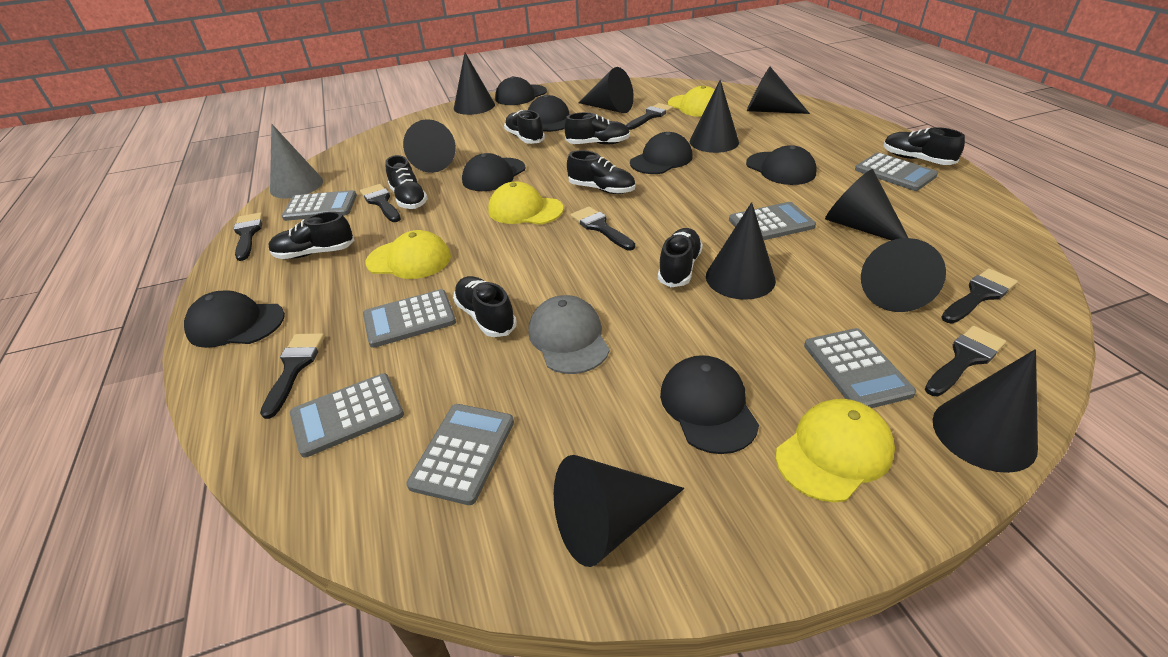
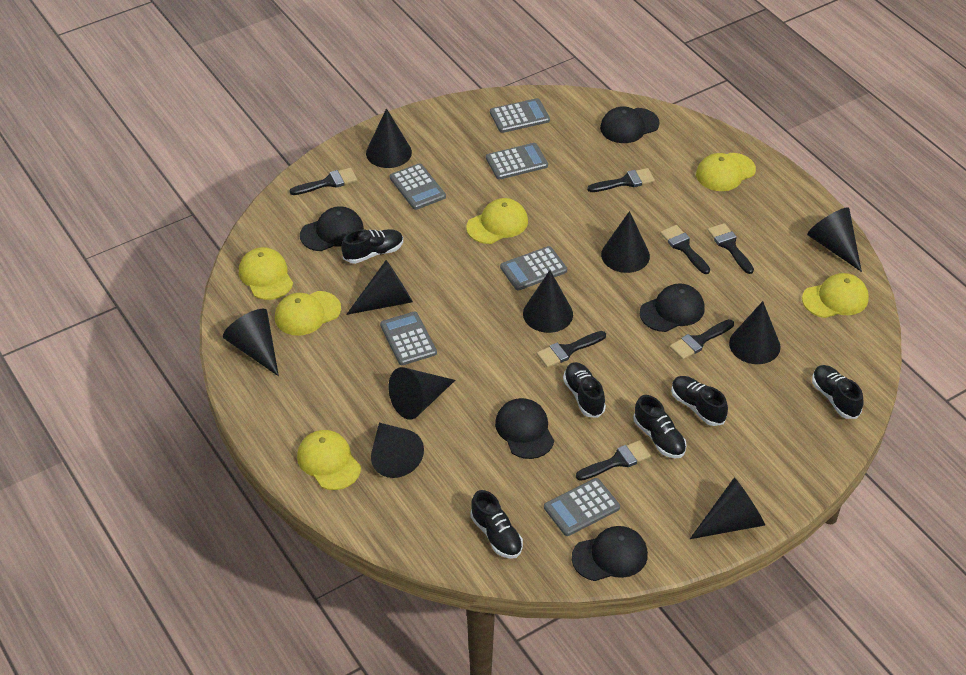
black cap: [184,290,285,348] [462,153,526,191] [495,76,547,105] [528,95,570,132] [630,132,693,174] [660,355,759,454] [746,145,817,185] = 7 -> [300,206,364,251] [495,398,554,459] [572,526,648,581] [600,106,660,143] [640,283,705,332] = 5
black shoe: [269,212,355,259] [385,155,428,209] [453,276,517,337] [504,110,545,144] [564,112,630,145] [567,150,635,194] [658,228,703,287] [884,127,965,165] = 8 -> [341,229,403,264] [470,490,523,559] [563,362,606,418] [634,395,687,459] [671,376,728,426] [812,365,863,419] = 6
grey calculator: [282,190,357,221] [290,373,404,458] [363,289,456,348] [406,404,514,505] [729,202,816,240] [804,328,916,408] [855,153,938,191] = 7 -> [380,312,437,365] [390,163,446,210] [486,143,548,180] [490,98,550,133] [500,246,567,291] [544,478,620,536] = 6
grey cap: [528,295,610,374] = 1 -> none = 0
grey cone: [270,124,323,199] = 1 -> none = 0
yellow cap: [366,230,451,279] [488,181,563,225] [668,85,715,117] [776,399,895,502] = 4 -> [239,247,293,300] [275,291,341,336] [297,430,361,490] [466,198,528,244] [696,153,756,191] [802,273,869,318] = 6

